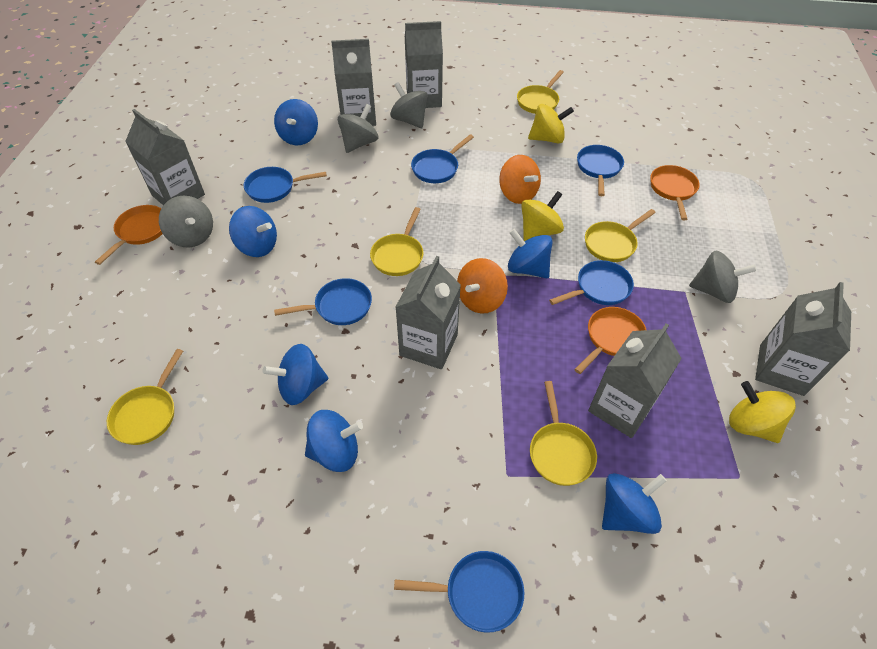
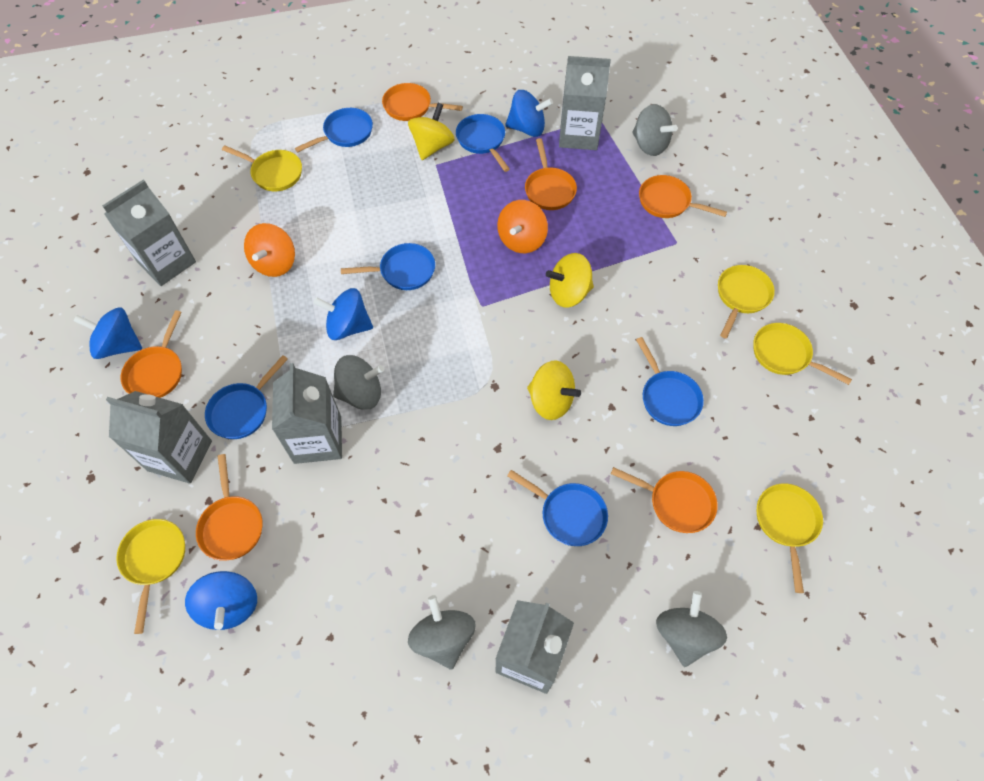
blue spinning top: [229,206,277,257] [263,344,329,405] [274,99,318,145] [305,410,363,472] [508,229,553,278] [602,473,667,534] = 6 -> [73,308,142,359] [185,571,257,630] [314,288,373,340] [505,90,553,137] = 4
grey carton: [125,109,205,205] [331,39,376,126] [395,256,461,369] [405,21,443,108] [588,324,682,438] [755,282,851,396] = 6 -> [102,180,196,286] [106,391,212,484] [272,363,342,464] [495,600,574,694] [559,56,611,150] = 5
orange pan: [95,205,162,265] [574,307,646,374] [650,165,700,220] = 3 -> [121,310,182,398] [196,454,263,561] [382,83,463,121] [525,138,577,210] [611,467,718,533] [639,175,727,218] = 6

